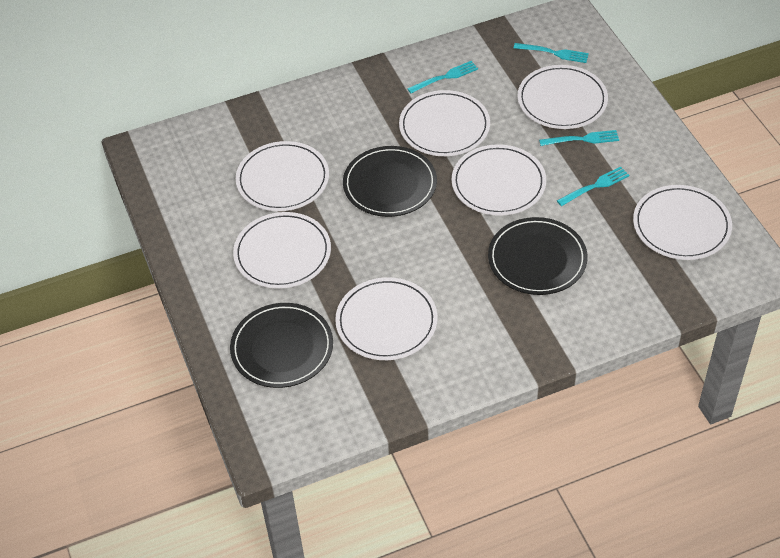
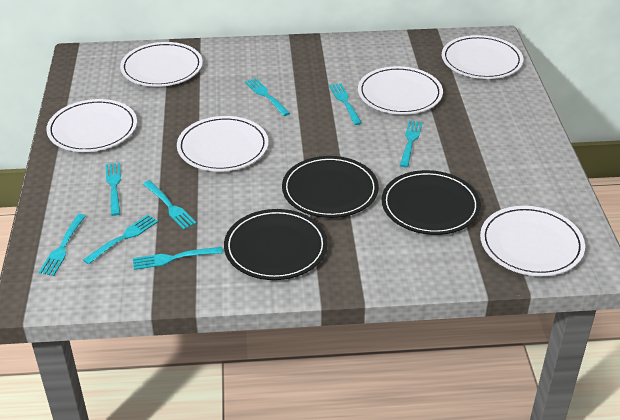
turquoise fork: [407,61,478,93] [514,43,589,63] [539,130,619,146] [557,166,629,206] = 4 -> [39,214,86,276] [83,215,158,265] [105,163,121,216] [133,247,223,270] [143,180,197,229] [245,78,290,116] [329,83,362,125] [400,120,422,167] = 8
white plate: [233,212,331,289] [236,141,329,211] [335,277,438,360] [399,90,490,156] [452,144,546,216] [517,65,608,129] [633,185,732,260] = 7 -> [46,99,137,152] [120,42,203,87] [177,116,269,172] [358,66,443,115] [442,35,523,79] [480,206,585,276] = 6

